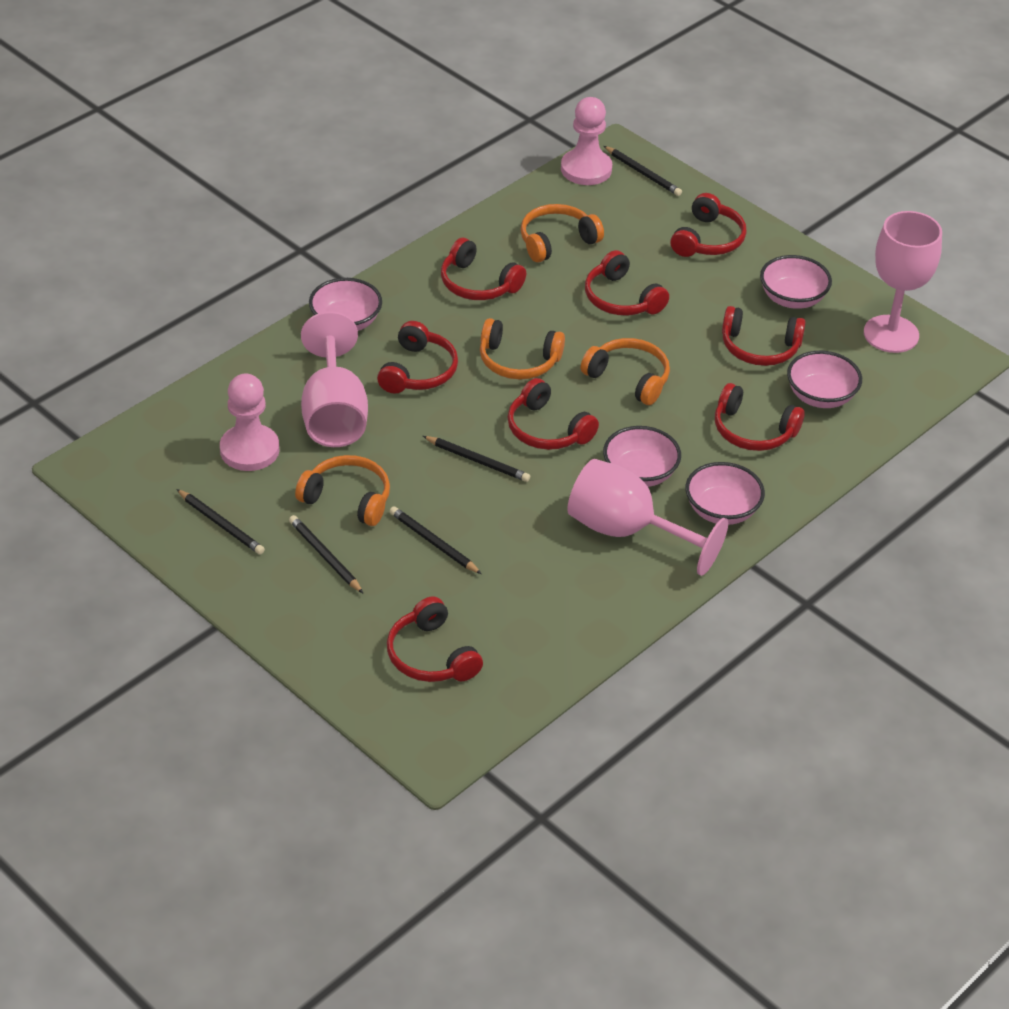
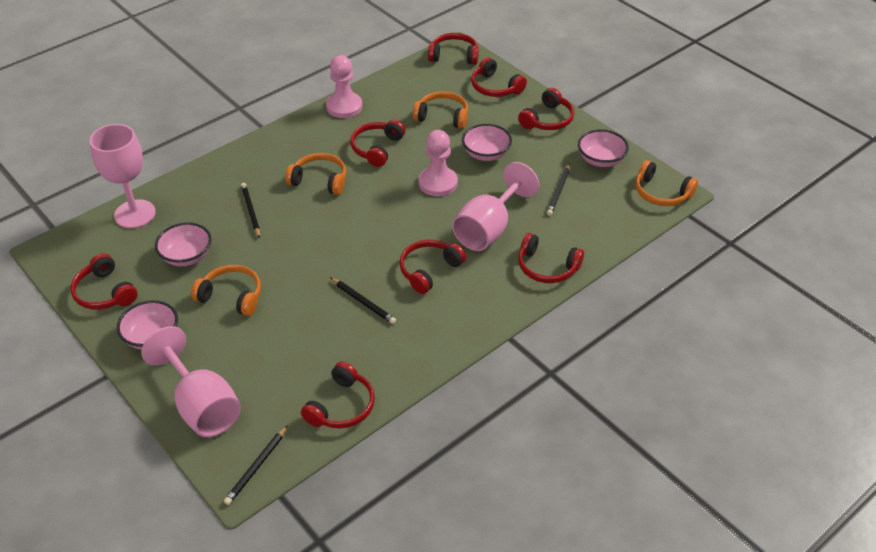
black pencil: [177,489,265,555] [289,515,363,593] [389,506,482,574] [423,436,530,482] [604,146,682,196] = 5 -> [224,425,288,505] [241,183,260,238] [330,277,396,324] [546,163,570,216] = 4
pink bowl: [309,278,382,331] [603,426,681,487] [685,462,765,525] [760,255,832,309] [787,351,862,408] = 5 -> [117,300,178,350] [155,222,211,266] [462,124,512,161] [578,129,629,167] = 4

